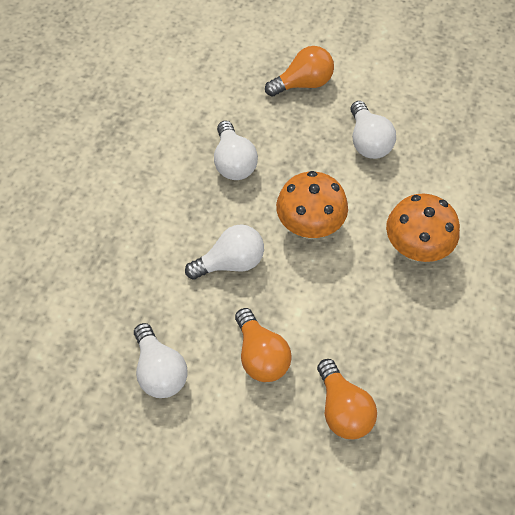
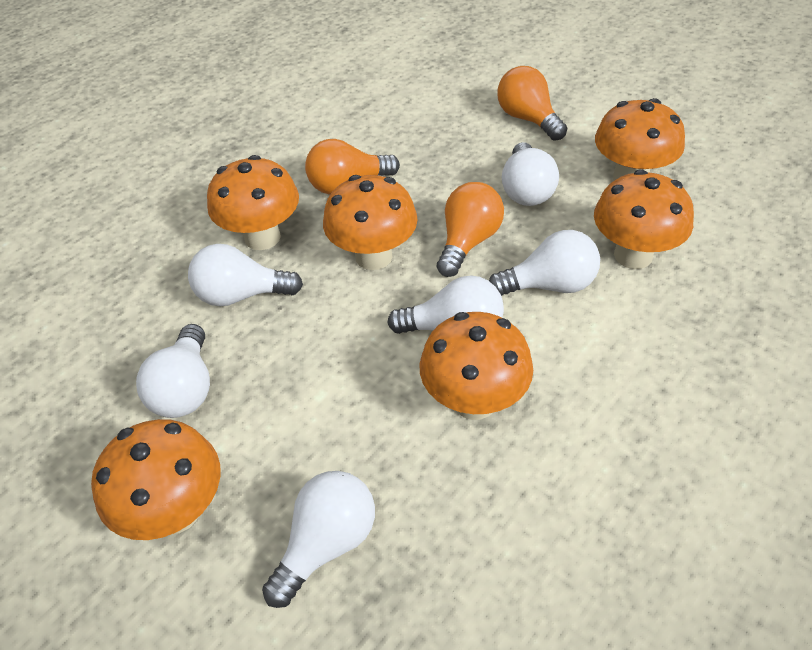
orange mushroom: [276,171,348,239] [386,194,460,262] = 2 -> [91,419,220,540] [207,155,299,250] [323,175,418,270] [420,312,533,420] [594,169,694,269] [595,98,685,181] = 6
white light bulb: [134,323,188,398] [185,224,264,280] [214,121,258,180] [350,101,396,159] = 4 -> [136,324,210,418] [188,244,303,306] [262,471,375,608] [388,275,504,334] [489,230,600,296] [502,142,559,206] = 6

